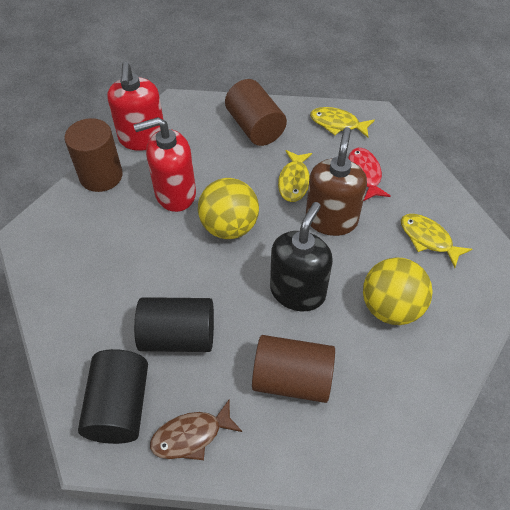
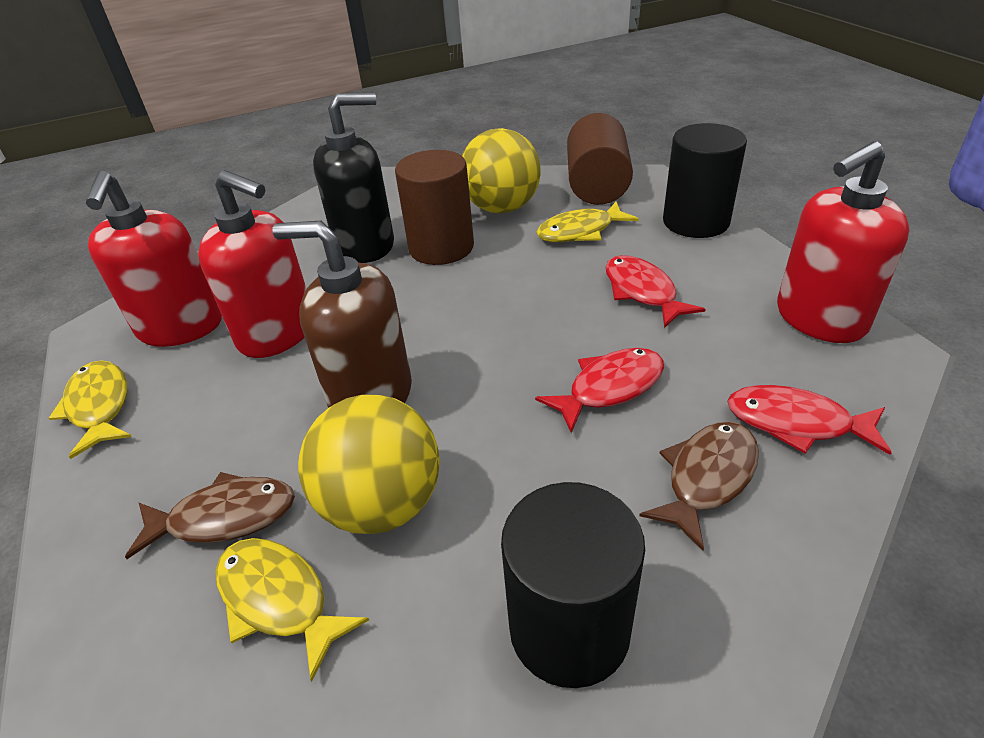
brown cylinder: [64,118,123,192] [225,79,287,146] [252,335,335,403] = 3 -> [395,150,474,265] [567,113,633,205] = 2
brown fish: [150,400,242,460] = 1 -> [125,472,295,559] [639,421,759,551] = 2
red fish: [348,148,391,201] = 1 -> [535,348,664,433] [605,255,706,328] [727,385,892,455] = 3
red soap dispenser: [107,62,163,151] [134,117,196,212] = 2 -> [86,171,222,347] [198,170,307,358] [777,141,909,343] = 3

